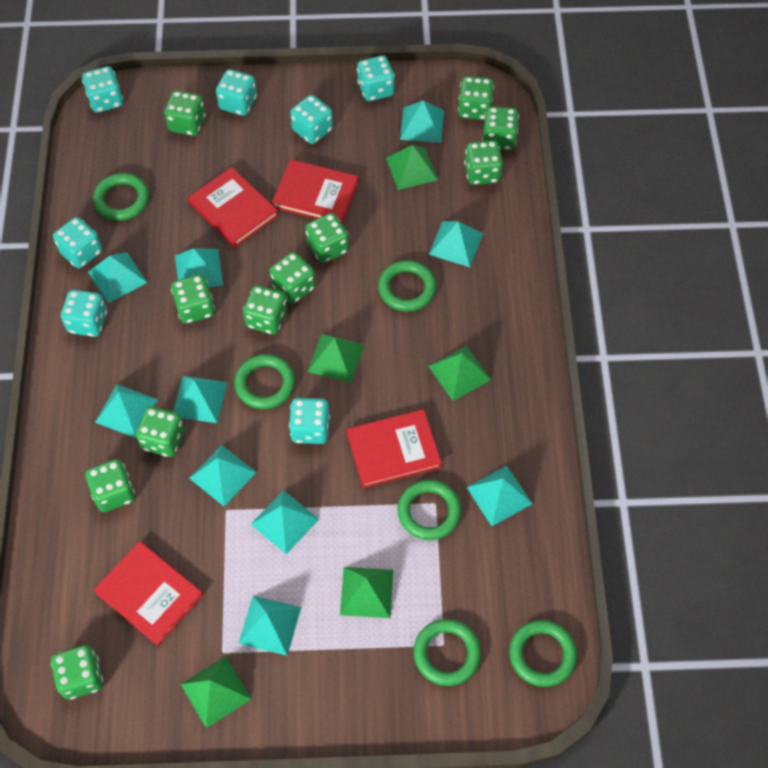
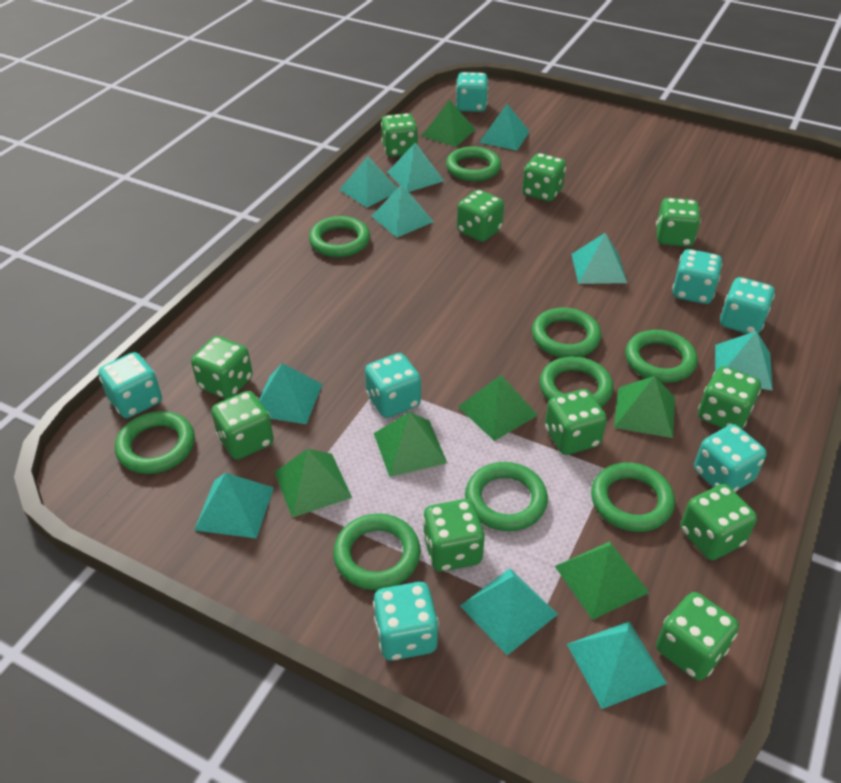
green pyramid: [181,656,251,728] [307,334,364,383] [340,567,393,618] [386,145,438,190] [428,346,491,401] = 5 -> [275,449,352,518] [374,412,447,477] [422,99,476,147] [458,375,538,441] [555,541,650,620] [614,376,675,438] = 6
green ring: [93,173,149,221] [234,354,295,409] [378,260,436,312] [397,480,461,540] [413,619,481,686] [509,620,577,687] = 6 -> [115,411,195,474] [309,216,370,257] [333,513,421,590] [446,146,501,181] [465,462,548,531] [532,307,601,358] [539,356,613,407] [591,462,675,532] [625,330,698,383] = 9
red book: [94,541,203,646] [188,167,279,247] [272,159,359,224] [347,409,442,488] = 4 -> none = 0

